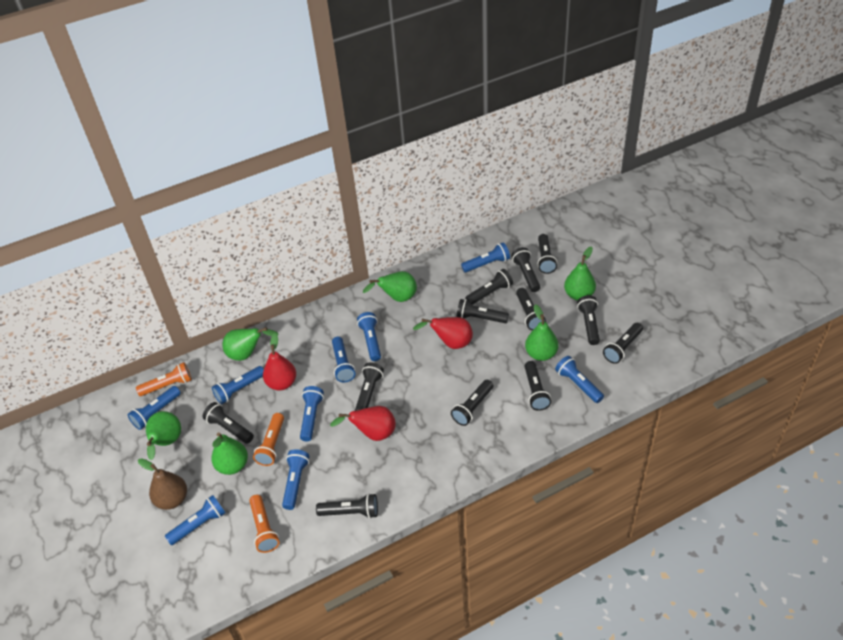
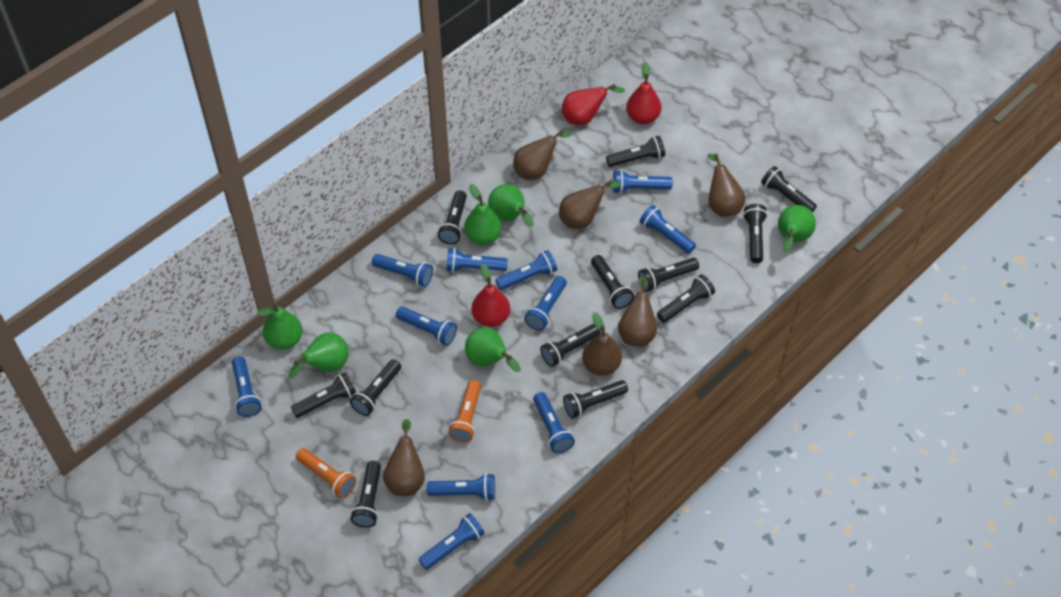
blue flashlight: [128,386,181,430] [165,495,225,545] [212,366,264,404] [282,449,310,510] [300,386,324,441] [332,336,355,382] [357,312,381,361] [461,242,510,272] [555,356,604,403] = 9 -> [232,356,261,417] [372,254,433,287] [396,306,457,346] [418,513,485,570] [427,473,495,501] [446,248,508,272] [495,250,557,290] [524,276,567,330] [533,392,575,453] [613,170,673,194] [640,205,696,254] = 11
brown pear: [138,458,187,510] = 1 -> [383,419,425,496] [513,130,571,180] [559,180,621,229] [582,312,622,375] [618,277,657,347] [707,153,745,217] = 6
orange flashlight: [136,362,192,396] [249,495,279,553] [253,413,284,466] = 3 -> [296,448,356,498] [448,380,481,442] = 2

